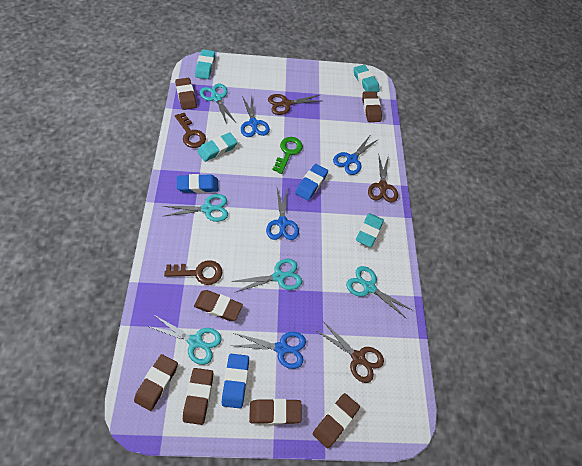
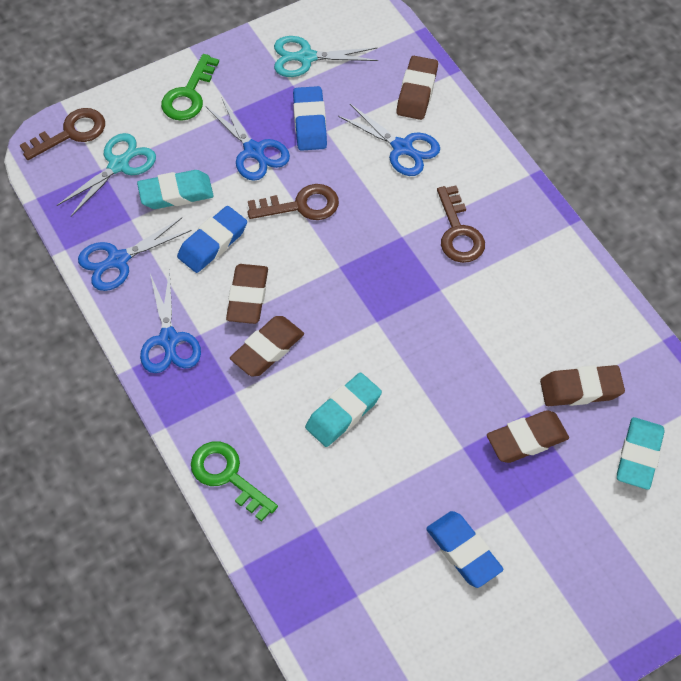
brown eraser: [134,354,178,411] [175,78,197,110] [183,368,213,425] [194,290,243,321] [249,399,302,425] [313,393,360,449] [362,92,382,122] = 7 -> [226,264,268,324] [230,316,304,377] [396,56,438,120] [487,410,569,463] [540,365,625,406] = 5
brown key: [164,260,222,285] [175,113,206,148] = 2 -> [20,108,105,160] [247,184,339,220] [437,185,485,263] = 3
brown scissors: [268,94,320,115] [315,321,384,383] [368,155,398,203] = 3 -> none = 0
green key: [273,137,303,174] = 1 -> [161,54,219,121] [191,441,278,522] = 2
turquoise eraser: [195,49,215,79] [198,132,237,162] [353,65,380,93] [356,213,384,247] = 4 -> [137,170,214,209] [305,373,382,447] [617,417,665,490] = 3
turquoise scissors: [147,316,222,365] [163,194,228,222] [200,84,236,124] [234,258,302,293] [346,266,412,319] = 5 -> [57,133,156,216] [274,36,378,77] = 2

